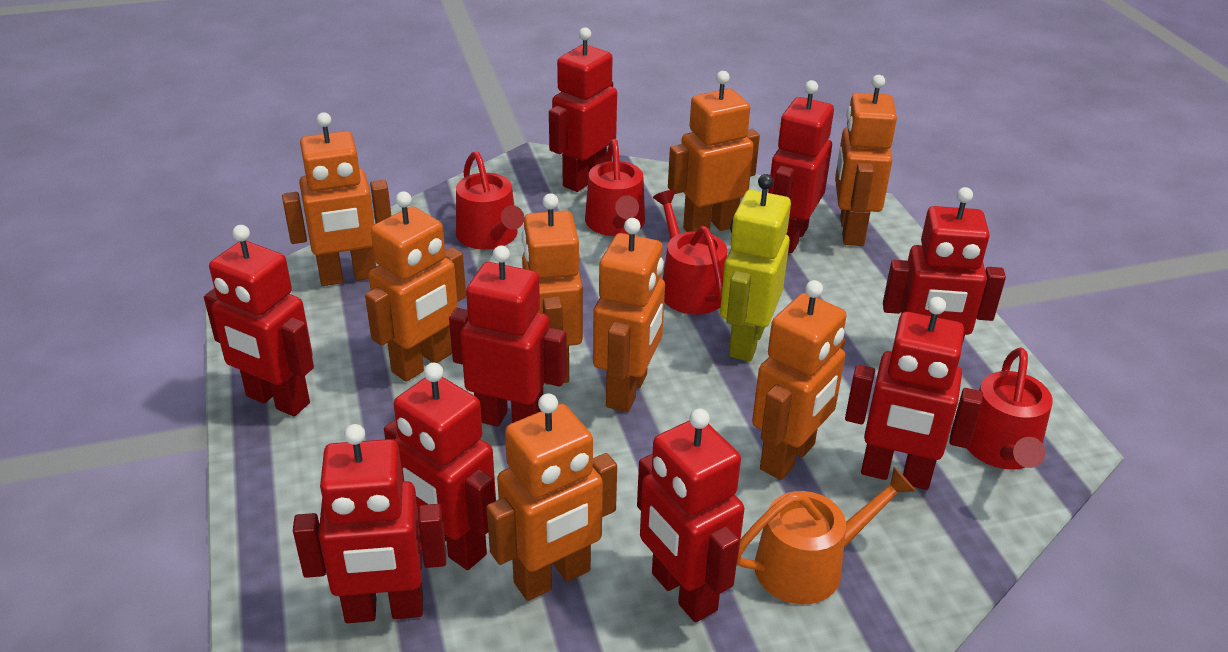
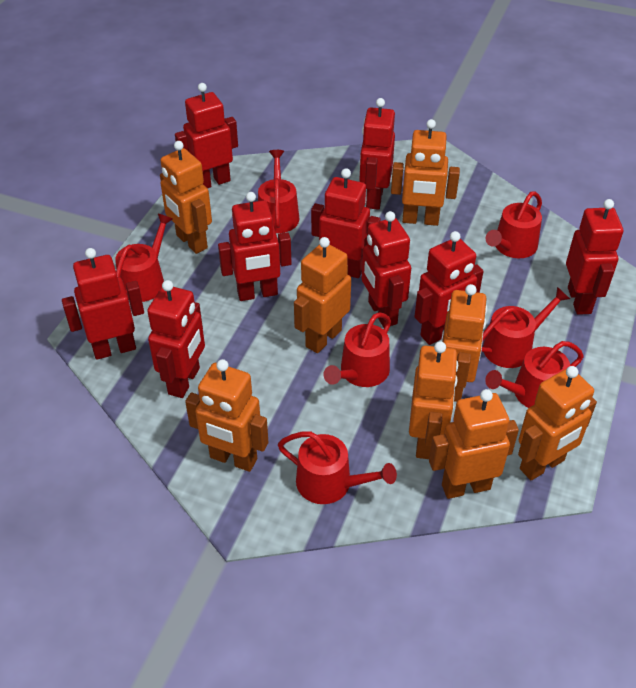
orange watering can: [737,467,916,605] = 1 -> none = 0
red watering can: [456,151,524,250] [585,139,645,236] [653,190,727,314] [967,348,1053,470] = 4 -> [115,214,173,302] [258,150,299,233] [278,431,397,504] [324,313,391,387] [481,287,570,368] [485,191,542,258] [485,341,584,408] = 7
yellow robot: [720,174,791,362] = 1 -> none = 0

